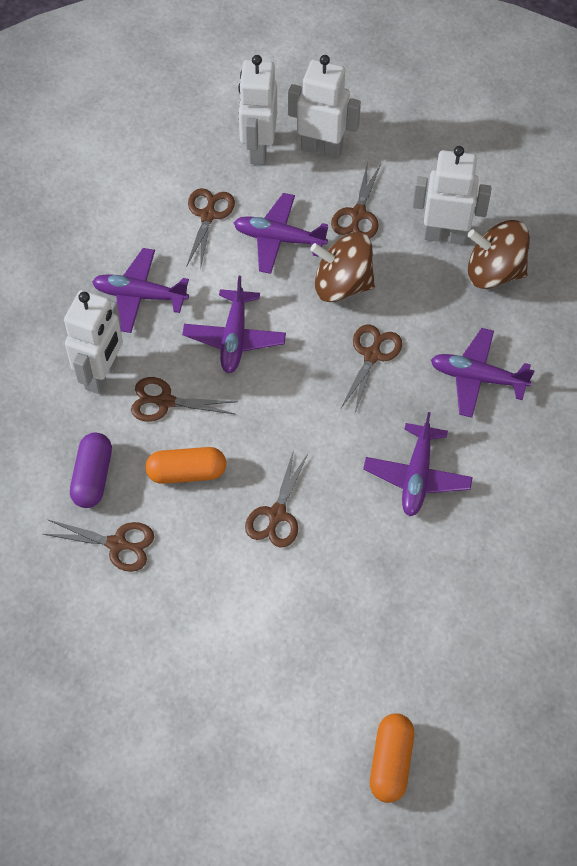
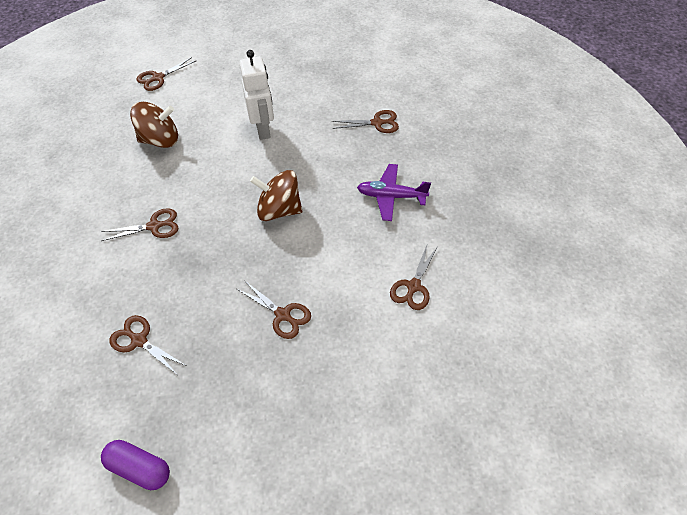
orange capsule: [145,447,226,484] [370,713,414,803] = 2 -> none = 0
purple plane: [92,248,189,333] [182,276,286,373] [234,193,328,274] [363,412,473,516] [431,328,534,418] = 5 -> [357,164,431,221] = 1
white robot: [64,290,123,394] [238,55,277,165] [288,55,361,159] [412,146,492,245] = 4 -> [239,50,274,140] = 1

